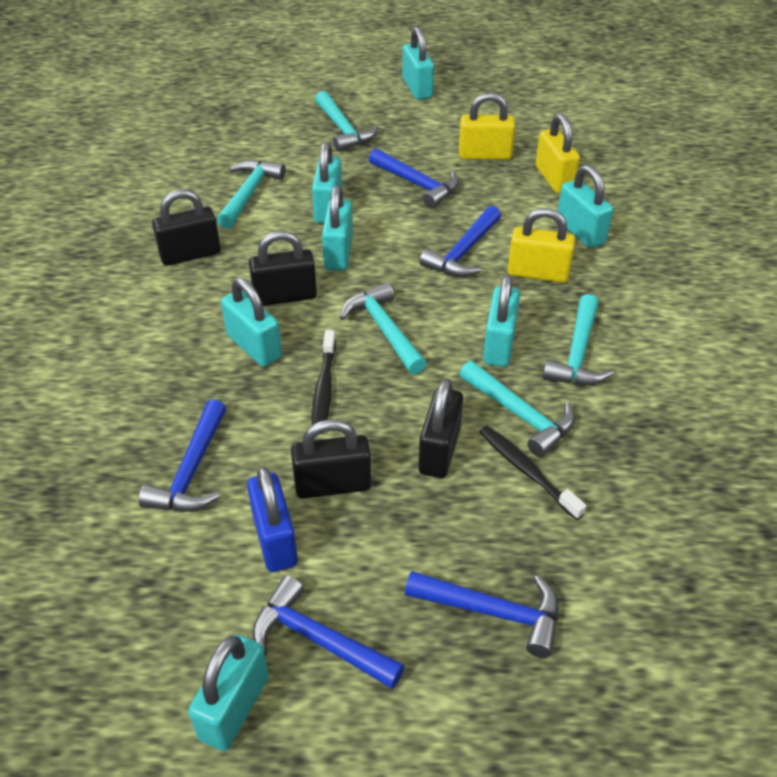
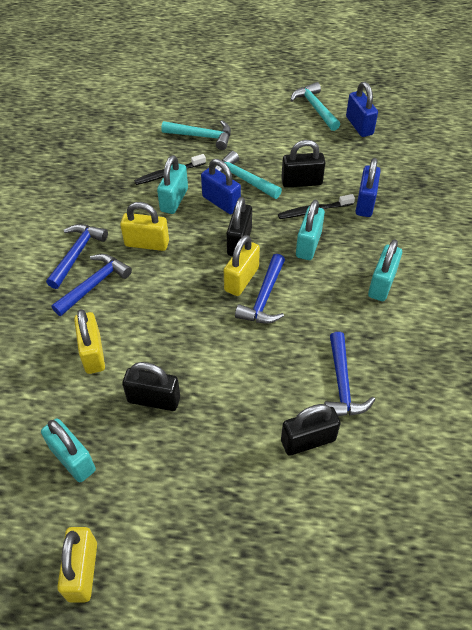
blue hammer: [139,399,226,512] [252,575,404,689] [369,148,459,209] [405,571,558,658] [420,206,501,277] = 5 -> [46,224,108,289] [52,254,132,316] [235,254,285,324] [324,332,375,416] = 4
blue padlock: [247,467,298,572] = 1 -> [201,159,241,214] [346,82,378,137] [355,158,381,217] = 3
turquoise hammer: [217,160,286,229] [315,91,379,152] [340,283,427,374] [459,361,575,457] [543,294,613,386] = 5 -> [161,120,231,150] [215,151,282,199] [290,82,340,131] = 3
turquoise padlock: [188,634,269,751] [221,278,282,367] [312,142,342,223] [322,185,353,271] [402,27,434,100] [483,274,520,367] [558,165,613,248] = 7 -> [41,418,96,482] [157,155,188,214] [296,200,325,260] [368,239,402,301] = 4
yellow padlock: [459,93,516,160] [508,208,575,283] [536,114,580,194] = 3 -> [57,527,97,602] [74,309,105,374] [120,202,169,251] [224,235,260,296] = 4

